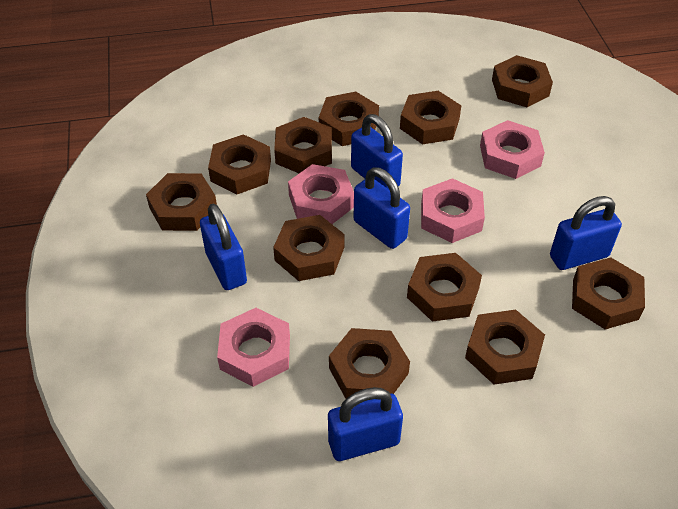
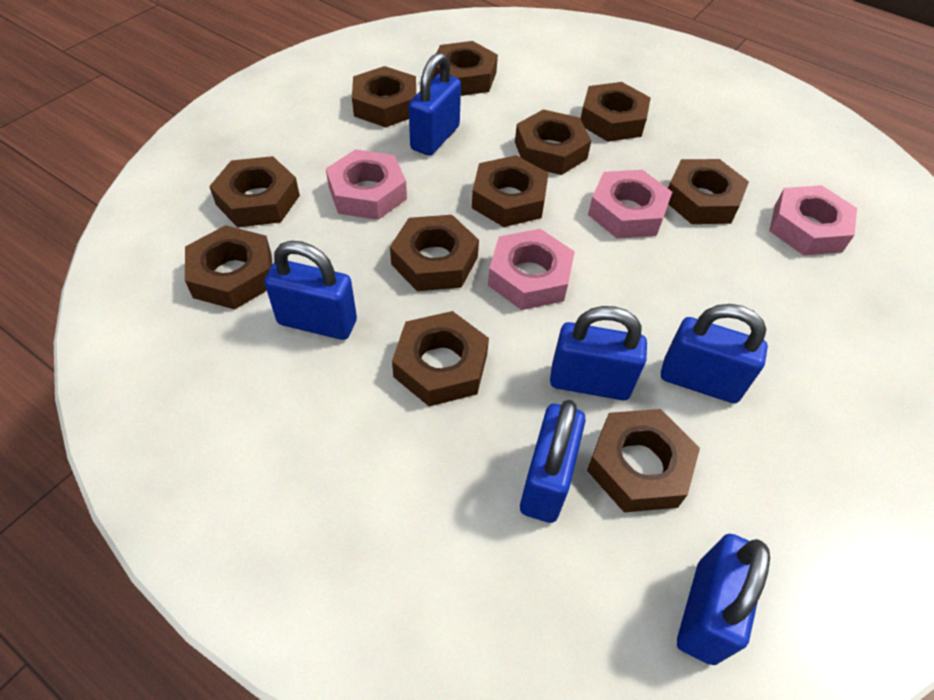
blue padlock: [200,204,247,290] [328,387,403,461] [351,114,403,189] [354,167,410,249] [550,196,622,270] = 5 -> [264,241,357,340] [409,52,461,156] [520,400,586,523] [550,306,647,400] [661,304,768,403] [677,534,770,665] = 6

